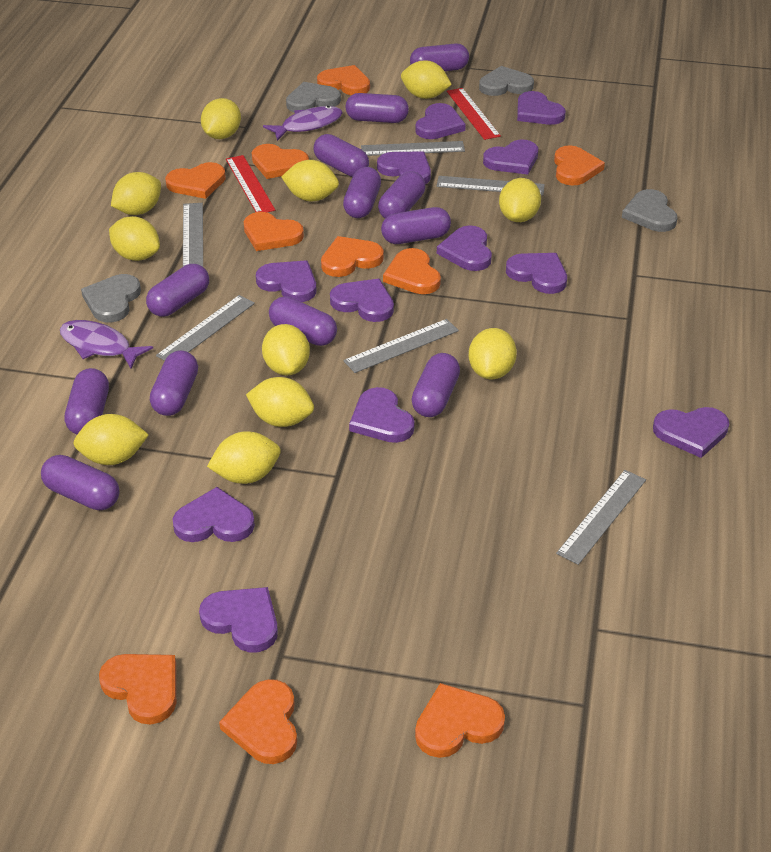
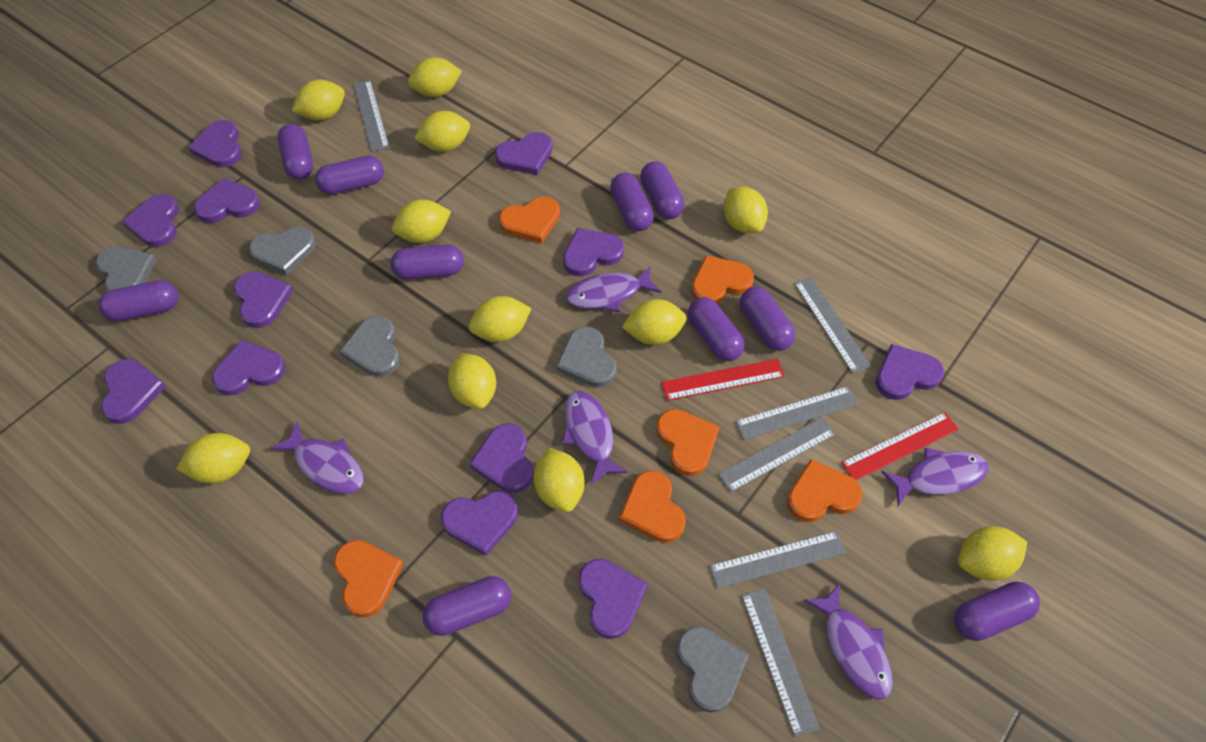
grey heart: [81,274,141,323] [286,82,341,112] [479,66,534,96] [622,189,678,232] = 4 -> [96,246,157,291] [249,227,316,275] [340,316,400,377] [556,326,617,387] [676,626,749,713] = 5
orange heart: [99,654,176,725] [165,162,226,199] [219,679,297,764] [244,212,304,251] [252,144,309,179] [317,65,370,95] [321,236,384,277] [383,248,441,294] [415,683,505,758] [554,146,605,186] = 10 -> [334,540,404,618] [499,197,560,243] [619,470,686,543] [656,409,719,476] [691,255,754,304] [787,459,863,522] = 6
purple capsule: [41,455,119,510] [65,368,109,434] [146,264,209,317] [150,350,198,416] [269,296,337,346] [314,134,369,177] [343,167,381,218] [346,93,409,123] [378,171,425,218] [381,207,451,244] [410,44,469,71] [411,353,460,417] = 12 -> [99,280,179,321] [277,124,313,179] [315,156,384,194] [390,245,464,280] [422,576,511,636] [610,173,654,231] [640,161,684,219] [688,297,745,361] [740,287,796,351] [954,581,1040,641] = 10
purple fish: [60,320,153,368] [263,106,343,141] = 2 -> [270,421,364,494] [562,391,628,484] [566,266,661,312] [804,583,893,699] [882,448,989,506] = 5

